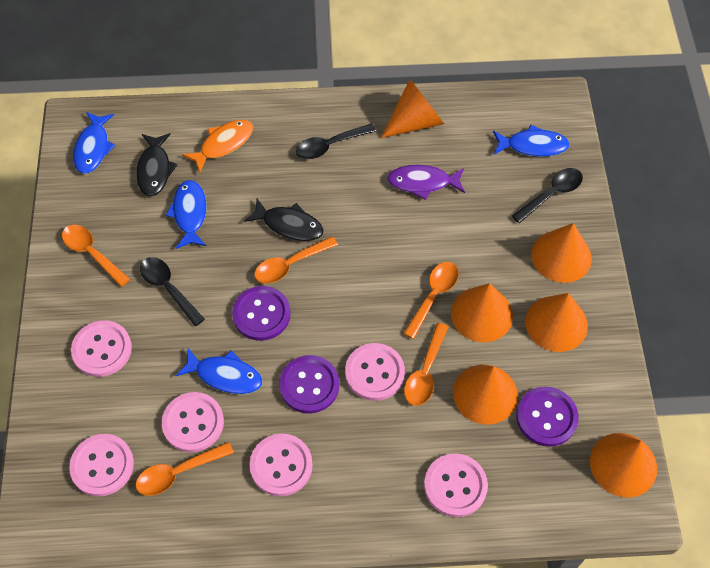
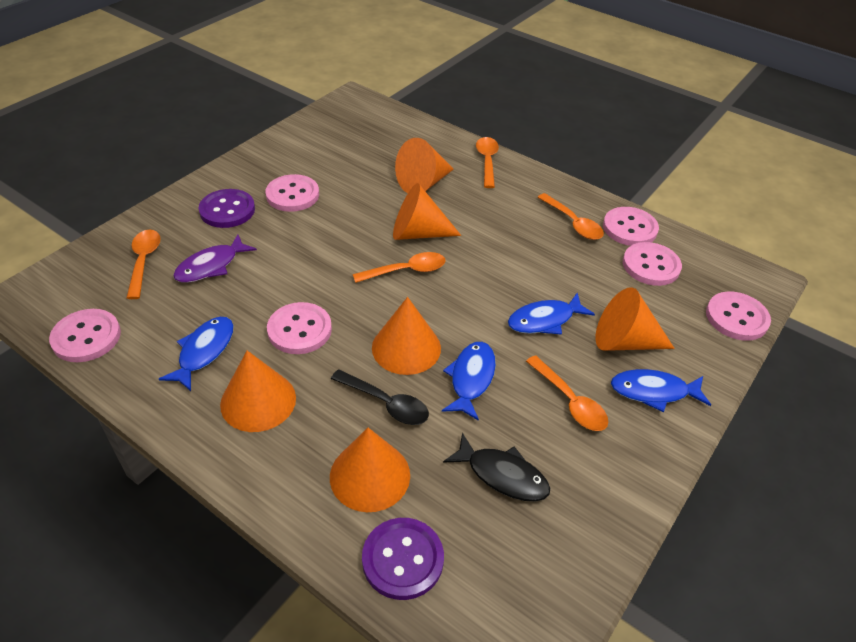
black fish: [136,133,177,196] [244,199,324,241] = 2 -> [443,433,550,501] = 1
black spoon: [140,257,205,326] [296,123,376,159] [512,168,583,223] = 3 -> [331,369,429,425] = 1
orange fish: [182,120,253,172] = 1 -> none = 0
purple button: [232,286,291,341] [279,355,339,414] [516,386,579,447] = 3 -> [198,189,255,228] [362,518,444,600] = 2

